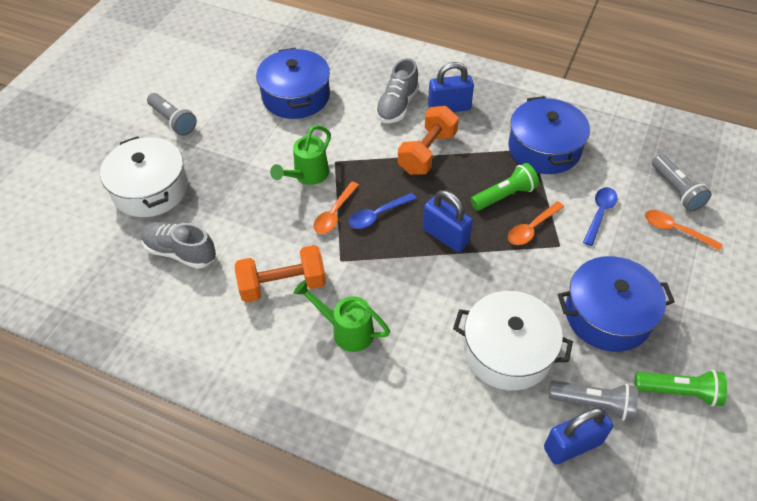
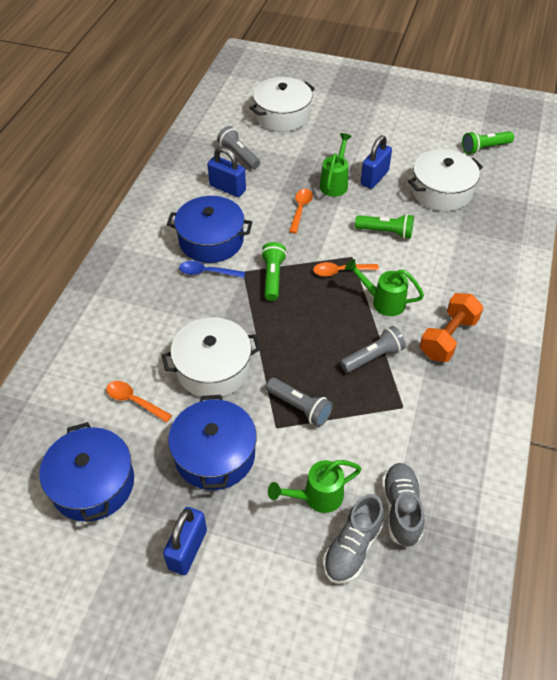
blue spoon: [349,193,416,229] [583,187,618,246] = 2 -> [179,261,245,278] = 1
green flashlight: [471,163,539,211] [635,370,727,407] = 2 -> [261,242,287,301] [355,214,414,239] [462,131,514,154] = 3
green watering can: [270,125,331,185] [294,280,390,352] = 2 -> [268,460,362,513] [320,133,352,197] [345,259,424,316] = 3
orange dumbbell: [235,245,326,302] [398,106,459,175] = 2 -> [420,293,484,362] = 1
white pot: [100,136,188,217] [453,291,573,391] = 2 -> [162,317,261,397] [250,77,315,132] [408,149,483,211] = 3

